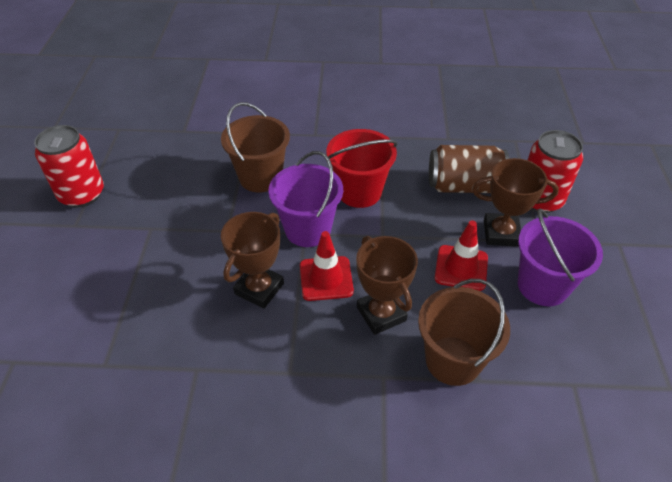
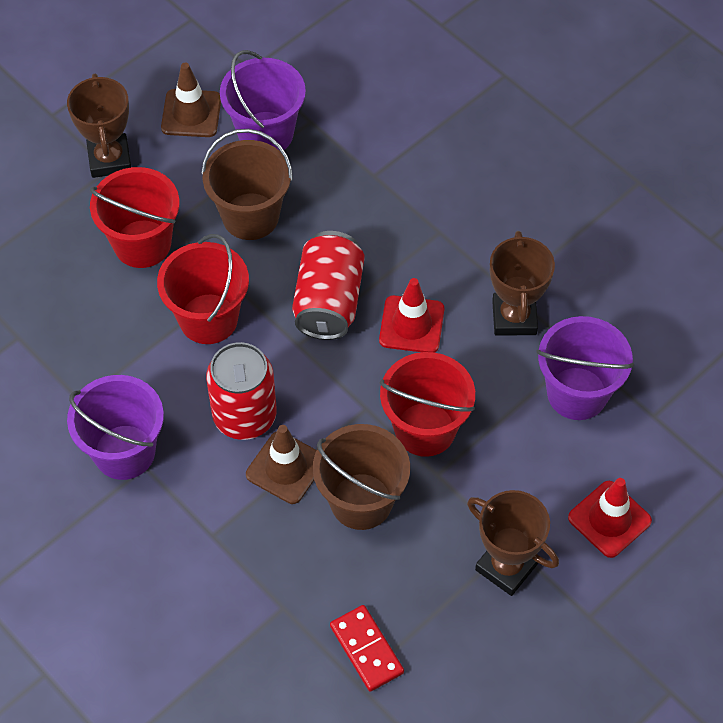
brown can: [429,145,509,193] = 1 -> none = 0
brown traffic cone: none = 0 -> [161,63,221,137] [246,425,317,504] = 2
purple bucket: [268,151,343,247] [518,209,603,306] = 2 -> [67,375,164,480] [220,50,306,150] [536,316,634,420] = 3
red bucket: [326,129,398,208] = 1 -> [90,167,180,268] [157,234,249,344] [380,352,475,457] = 3
red domino: none = 0 -> [330,605,404,692] = 1

